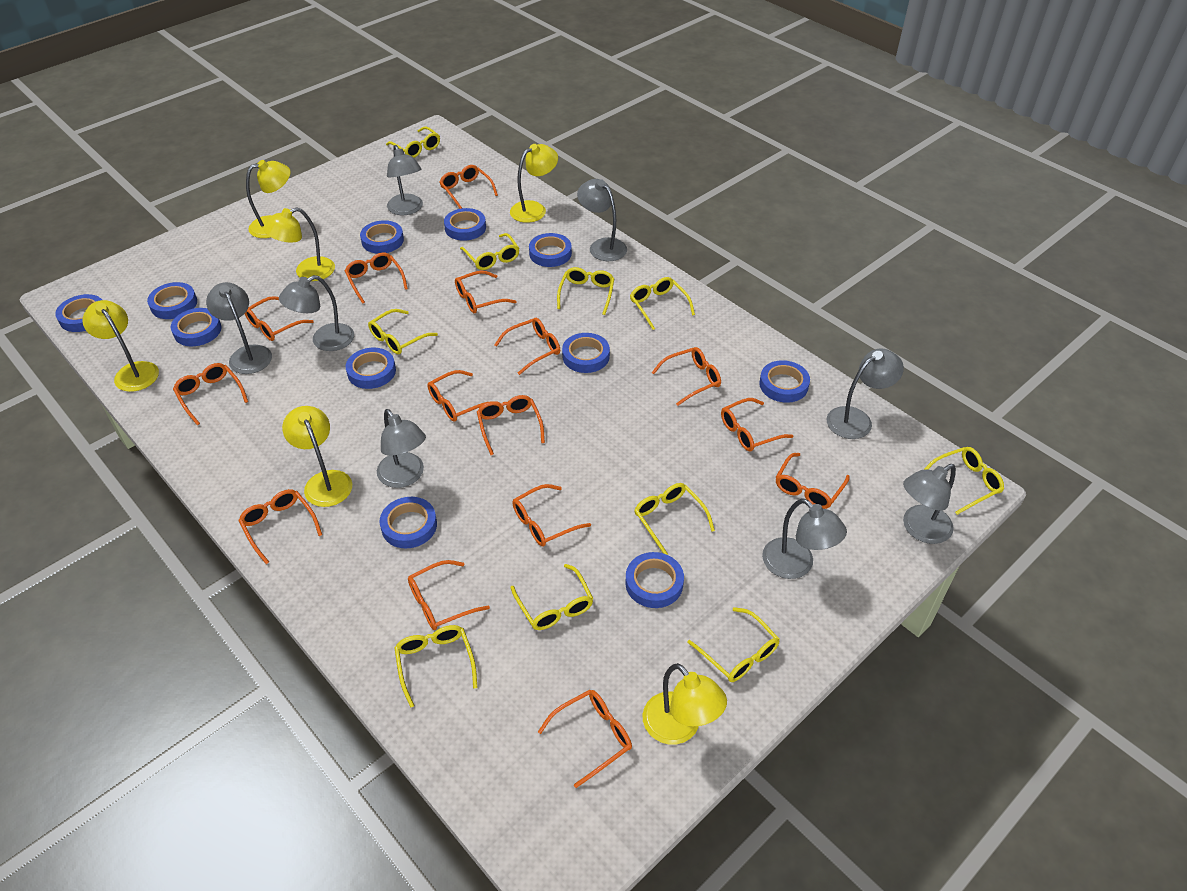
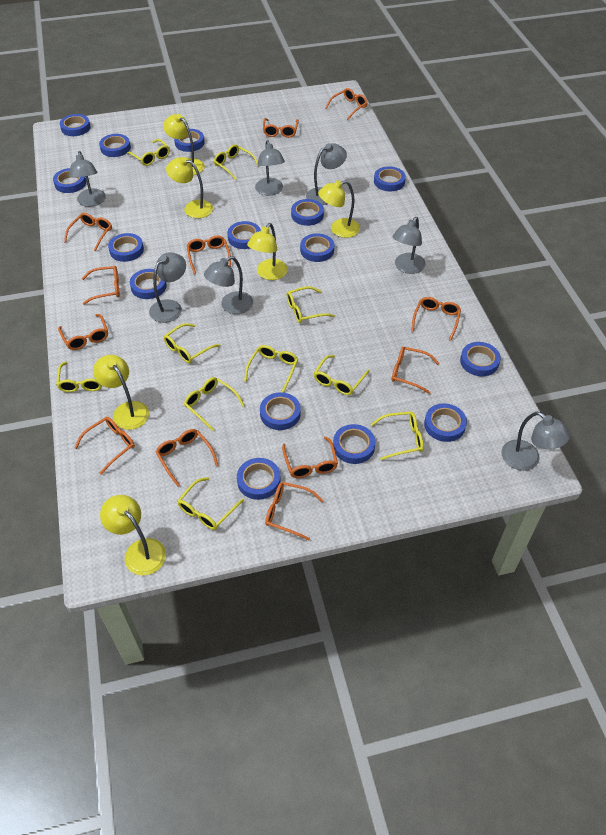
blue tape: [55,294,102,332] [147,282,197,319] [171,308,222,346] [346,348,396,389] [360,220,404,254] [380,497,437,549] [444,208,486,241] [529,233,572,267] [562,333,610,373] [625,552,684,608] [759,360,810,403] = 11 -> [53,168,86,193] [60,114,91,136] [99,134,131,157] [108,233,144,262] [130,269,167,299] [174,129,205,152] [227,221,261,249] [237,458,281,500] [260,392,301,430] [291,199,324,226] [300,233,334,262] [333,424,375,464] [374,166,406,191] [424,403,467,442] [460,342,501,376] = 15
grey lamp: [206,282,272,374] [279,275,354,351] [377,409,426,488] [387,145,423,215] [577,179,627,261] [762,498,847,579] [826,348,904,439] [903,464,956,544] = 8 -> [69,151,106,207] [149,252,186,323] [204,256,253,314] [255,140,285,196] [306,143,347,205] [393,217,426,274] [501,412,570,471] = 7
orange glasses: [173,363,248,425] [238,489,322,564] [245,296,314,341] [345,252,408,304] [408,560,490,630] [427,370,498,422] [439,165,498,209] [455,271,517,313] [477,395,545,455] [494,318,560,375] [512,484,591,547] [538,690,632,788] [652,347,721,406] [721,398,793,451] [776,453,850,509] = 15 -> [58,314,108,350] [64,213,112,251] [74,417,135,474] [82,266,120,305] [156,429,218,487] [187,236,231,274] [263,118,299,138] [265,482,324,540] [282,436,338,478] [326,88,368,120] [392,347,440,394] [411,297,461,341] = 12

